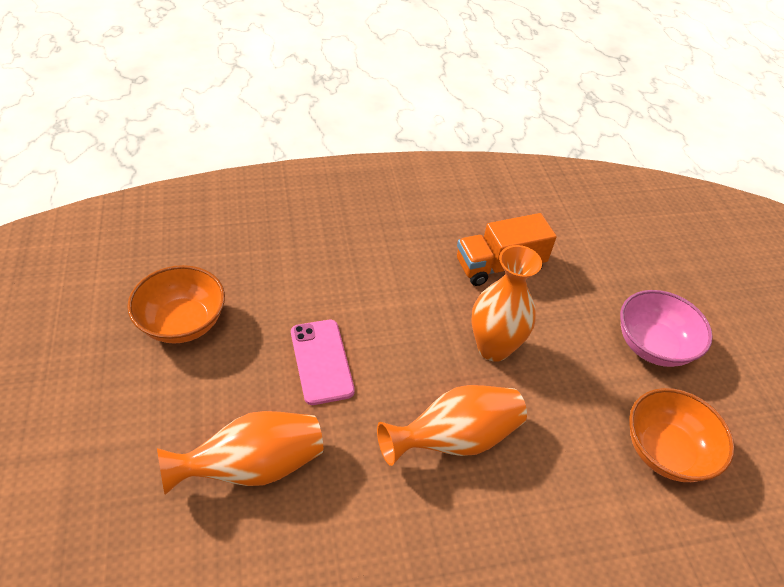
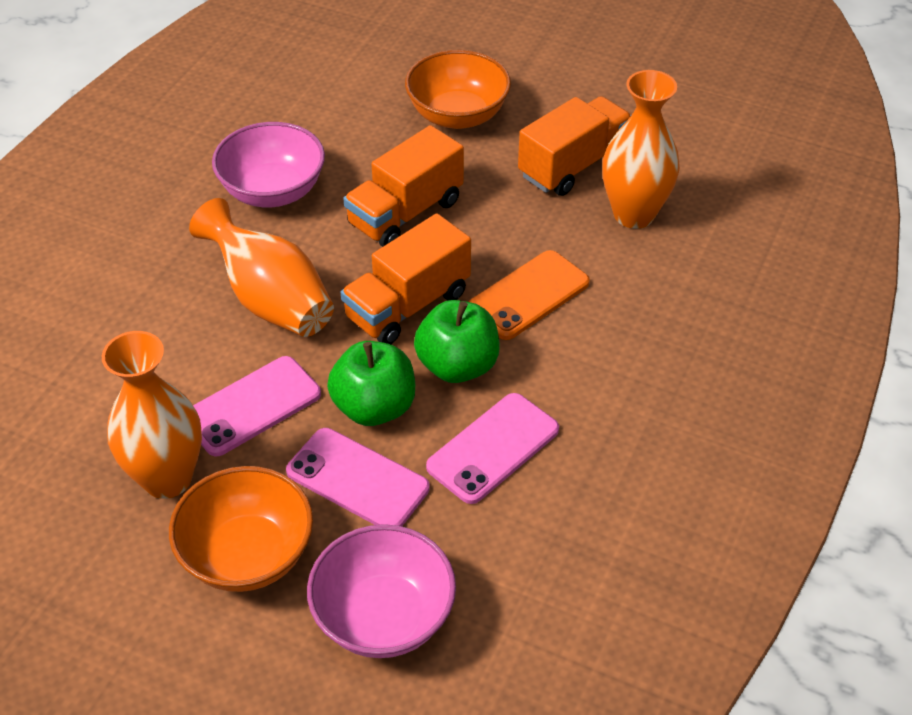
green apple: none = 0 -> [327,341,415,426] [414,300,500,383] = 2
orange phone: none = 0 -> [468,250,590,340] = 1
orange truck: [457,213,557,286] = 1 -> [341,213,471,344] [343,125,464,247] [518,96,631,196] = 3
pink bowl: [620,290,713,367] = 1 -> [212,122,325,207] [307,524,456,658] = 2
pink phone: [291,320,355,405] = 1 -> [193,356,321,456] [286,428,430,526] [426,393,559,504] = 3

